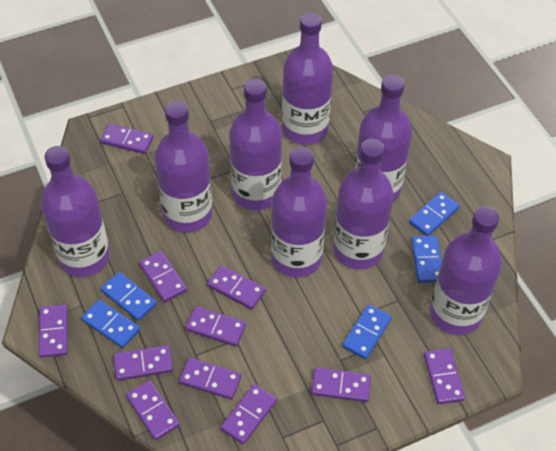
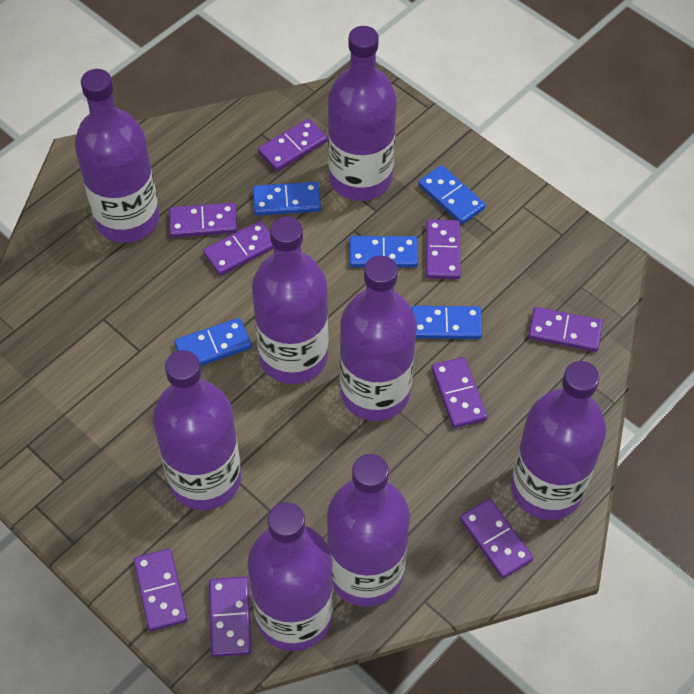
purple domino: [39,305,68,358] [100,123,154,154] [113,345,173,381] [126,380,180,440] [139,251,187,302] [179,358,242,400] [186,306,246,347] [207,265,266,310] [220,384,277,444] [311,367,371,402] [424,348,465,404] = 11 -> [133,549,187,631] [169,203,237,238] [203,221,274,276] [209,577,251,657] [258,118,327,171] [426,219,461,279] [431,357,487,428] [460,499,533,579] [528,307,603,352] = 9

